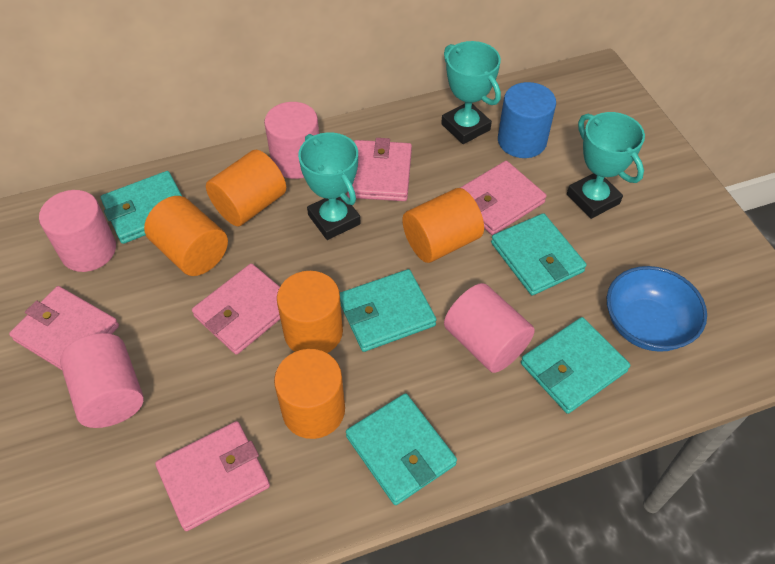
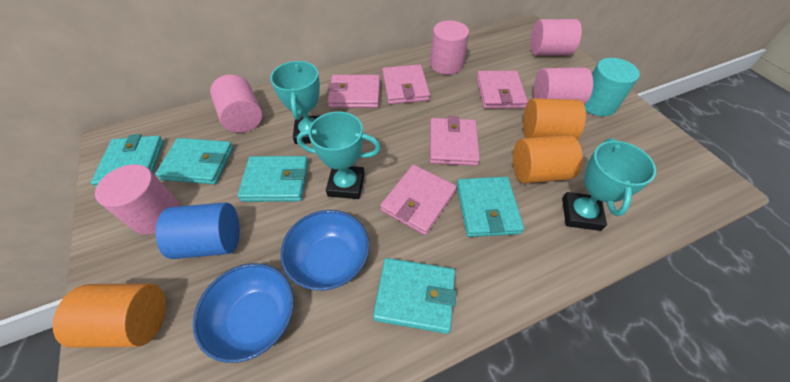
blue bowl: [607,266,707,352] = 1 -> [193,263,294,363] [281,210,369,291] = 2
orange cylinder: [144,196,228,276] [206,150,286,226] [274,349,345,439] [277,271,343,353] [402,188,484,263] = 5 -> [53,283,166,348] [513,135,583,183] [523,98,586,139] = 3
pink cylinder: [39,190,116,272] [60,333,144,428] [264,102,319,179] [444,283,535,373] = 4 -> [95,164,180,234] [210,74,262,133] [430,20,469,75] [530,19,582,56] [533,67,593,105] = 5
turquoise cylinder: none = 0 -> [584,58,640,116] = 1

